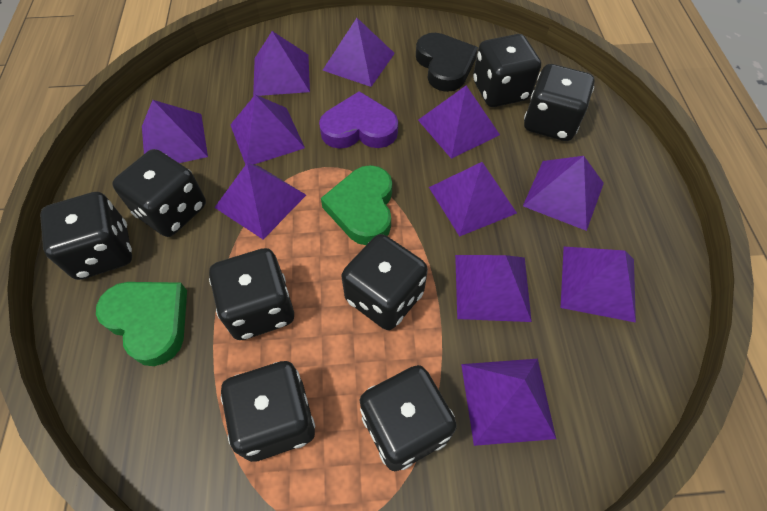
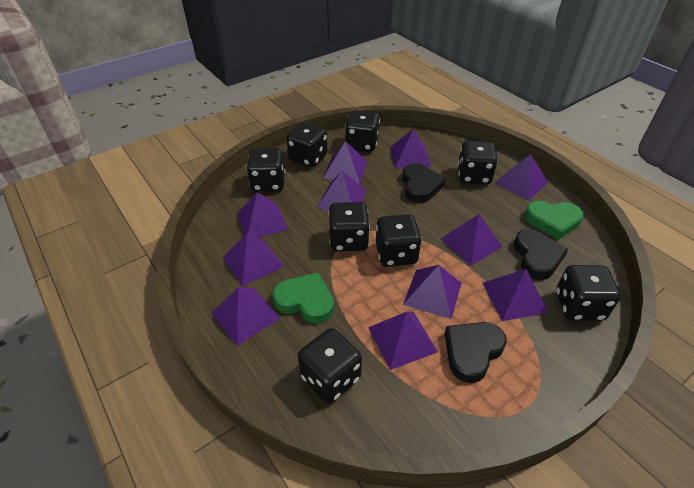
black heart: [416,33,478,92] = 1 -> [402,163,446,203] [445,322,507,383] [513,229,568,280] = 3
purple heart: [319,91,398,149] = 1 -> none = 0

